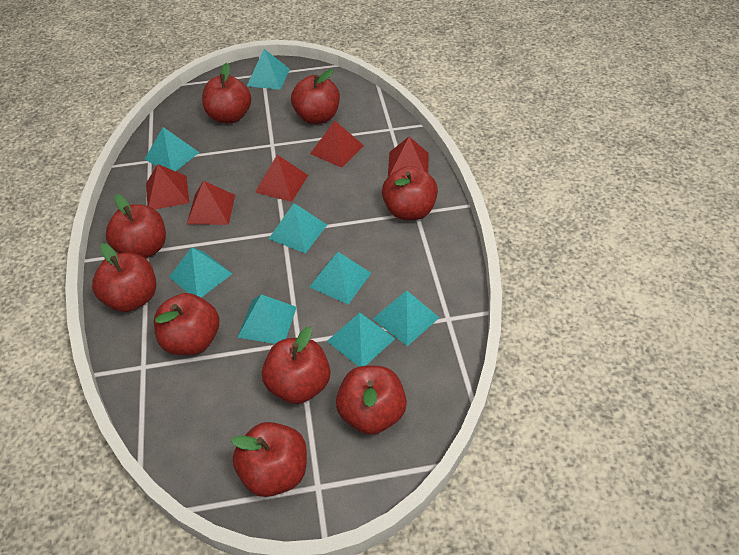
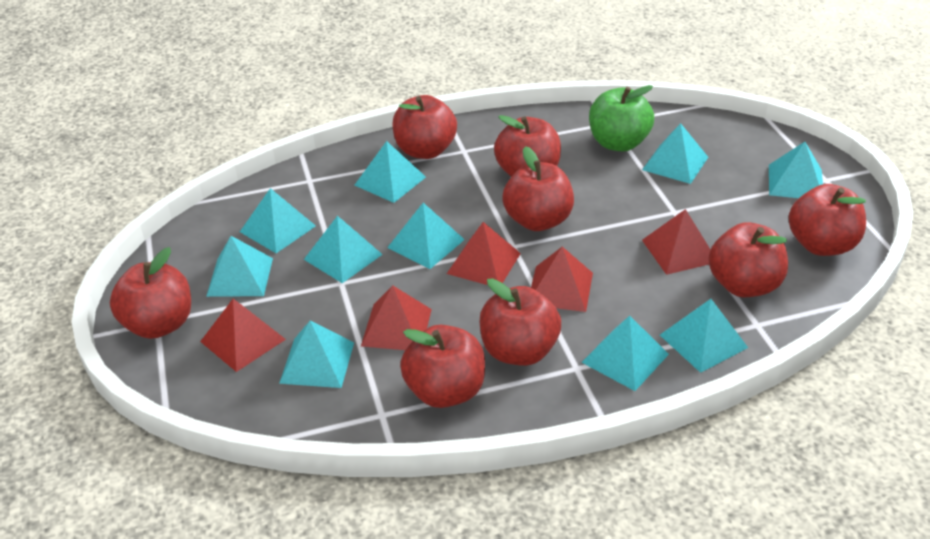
green apple: none = 0 -> [589,85,654,151] = 1
red apple: [92,243,156,312] [106,194,166,259] [154,293,219,355] [202,63,251,123] [231,422,307,497] [262,326,330,404] [291,69,340,124] [336,366,407,435] [382,166,438,220] = 9 -> [110,247,191,339] [392,95,457,159] [400,325,485,408] [480,278,561,366] [494,115,561,177] [502,146,574,231] [708,222,788,297] [788,184,866,256] = 8
turquoise pyramid: [145,127,200,171] [169,247,232,298] [237,294,297,344] [247,49,290,90] [269,203,327,253] [309,252,371,304] [327,312,395,367] [373,291,440,346] = 8 -> [206,236,273,297] [240,188,316,253] [279,321,354,388] [304,216,383,283] [355,141,426,203] [387,203,465,269] [581,316,669,391] [642,123,708,184] [660,299,748,373] [769,142,823,198] = 10

